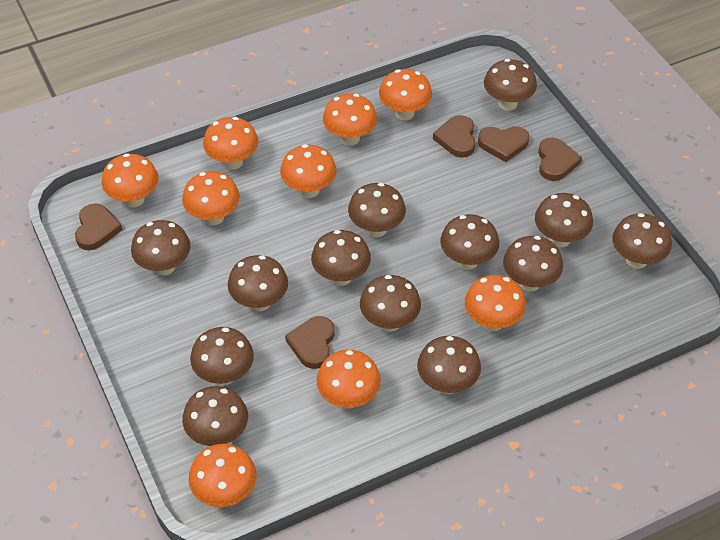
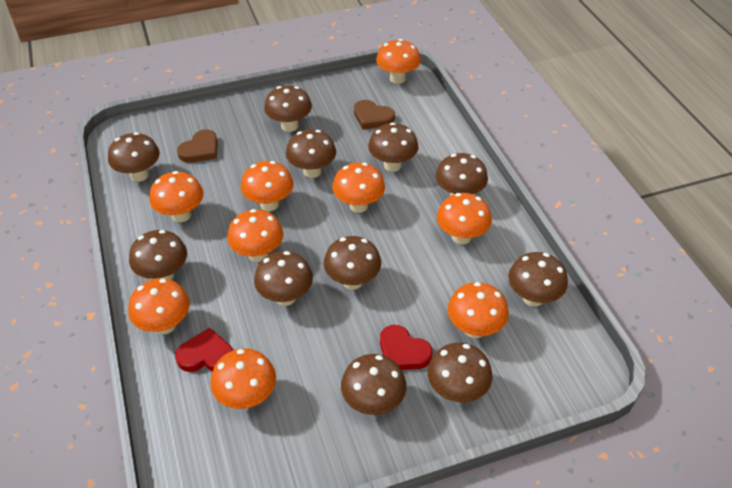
brown heart: [75,203,122,250] [285,316,334,369] [433,115,475,158] [478,126,529,162] [538,138,582,181] = 5 -> [177,129,218,163] [354,100,395,130] = 2
brown mushroom: [131,220,190,275] [182,386,248,446] [190,327,254,385] [228,255,288,311] [311,230,371,286] [348,183,406,237] [360,275,421,332] [417,336,481,394] [440,214,499,269] [484,59,537,111] [503,236,563,291] [535,193,593,248] [612,213,672,269] = 13 -> [108,132,160,182] [129,230,187,280] [254,251,313,306] [264,85,312,132] [286,129,336,178] [324,236,381,290] [341,354,406,415] [368,123,419,172] [427,343,493,402] [436,153,488,196] [508,252,568,307] = 11
red heart: none = 0 -> [175,328,233,372] [380,325,433,370] = 2

